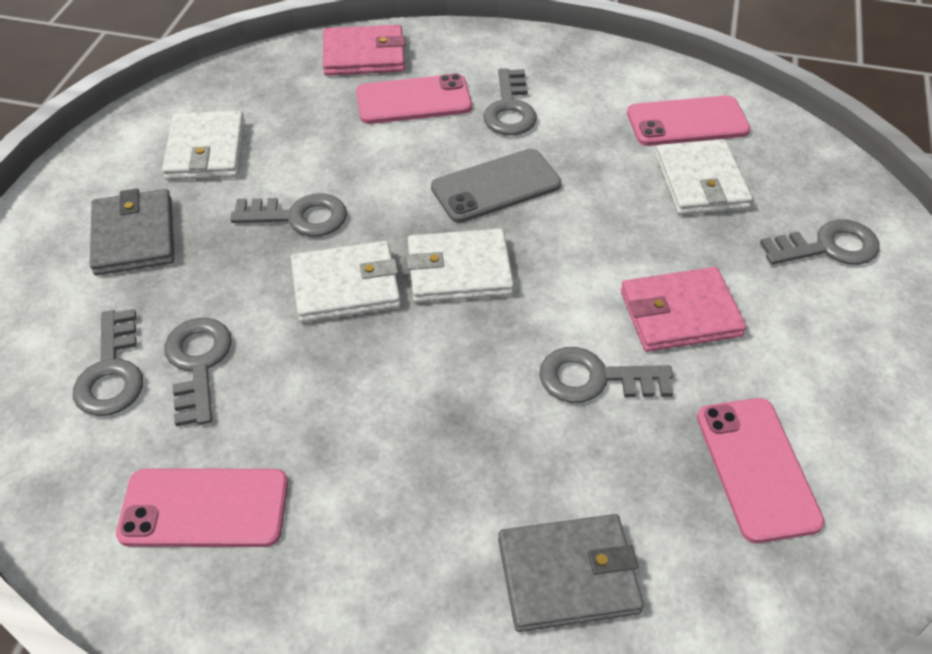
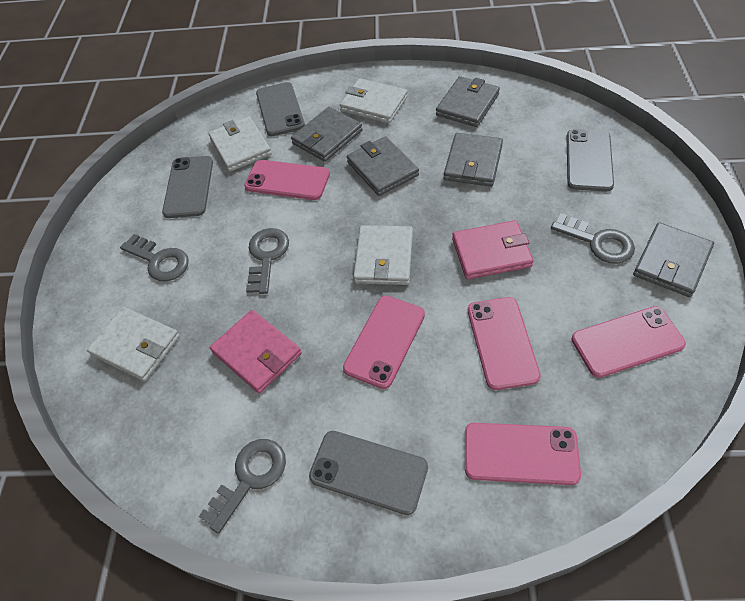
grey key: [73,309,143,416] [164,318,232,427] [230,193,347,237] [483,68,537,135] [539,347,673,403] [760,219,880,265] = 6 -> [120,234,189,282] [199,439,286,534] [246,228,289,294] [551,213,635,264] = 4
grey phone: [431,149,561,223] = 1 -> [162,156,213,218] [256,82,305,136] [309,431,428,515] [566,129,614,192] = 4
grey wallet: [90,189,174,276] [498,514,644,632] = 2 -> [291,107,363,162] [347,136,419,196] [436,76,500,127] [444,133,503,187] [633,222,714,297] = 5
pink phone: [116,468,288,547] [356,74,472,124] [627,95,751,146] [697,398,825,543] = 4 -> [244,160,330,200] [343,296,425,389] [465,423,581,485] [468,297,541,390] [571,306,686,378] = 5

